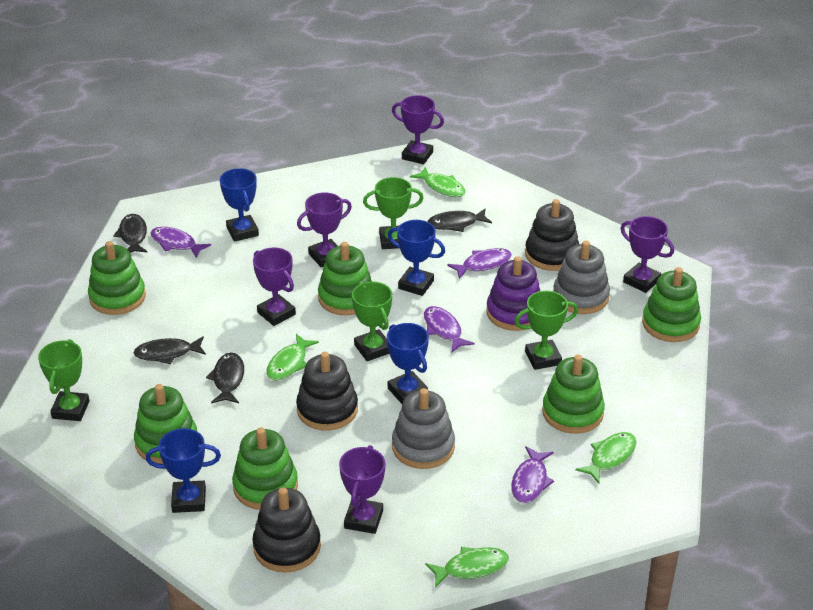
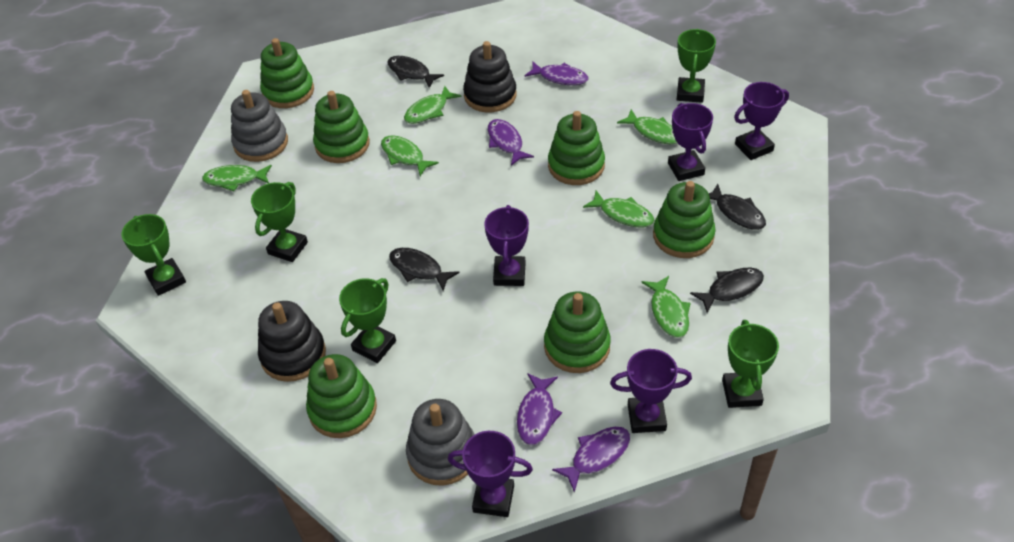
black stacking toy: [252,487,321,573] [296,352,358,431] [525,199,579,271] = 3 -> [258,301,326,382] [463,41,517,112] = 2
blue trophy: [146,428,221,513] [220,168,259,242] [387,323,429,404] [388,220,445,296] = 4 -> none = 0
green fish: [266,334,319,381] [410,167,466,197] [425,547,509,588] [575,432,636,484] = 4 -> [202,165,272,191] [381,135,439,176] [404,86,461,124] [583,190,655,227] [617,109,677,144] [642,276,691,338] = 6
green trophy: [38,339,89,421] [352,282,392,361] [363,177,424,249] [514,291,578,370] = 4 -> [122,214,186,296] [251,182,308,262] [339,278,396,363] [677,29,716,103] [722,320,779,408] = 5
purple stacking toy: [486,256,540,331] = 1 -> none = 0

